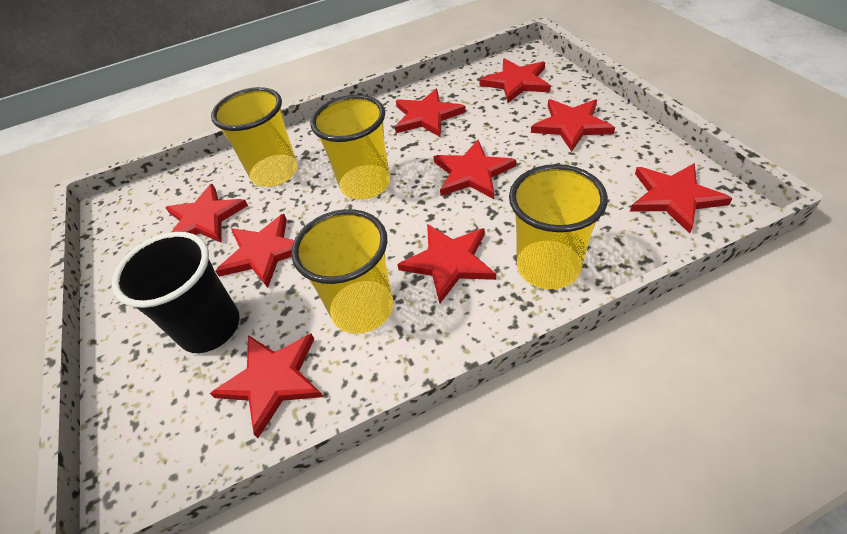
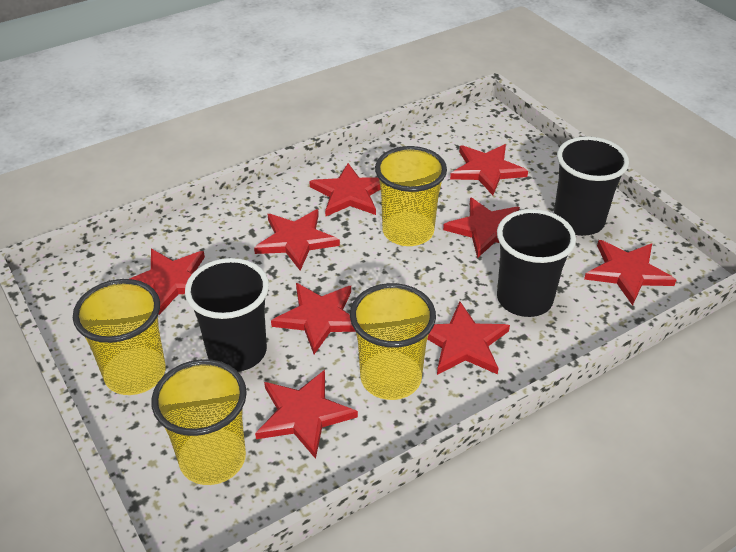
black cup: [112,232,240,353] = 1 -> [185,258,269,372] [497,209,576,317] [554,136,629,236] = 3

